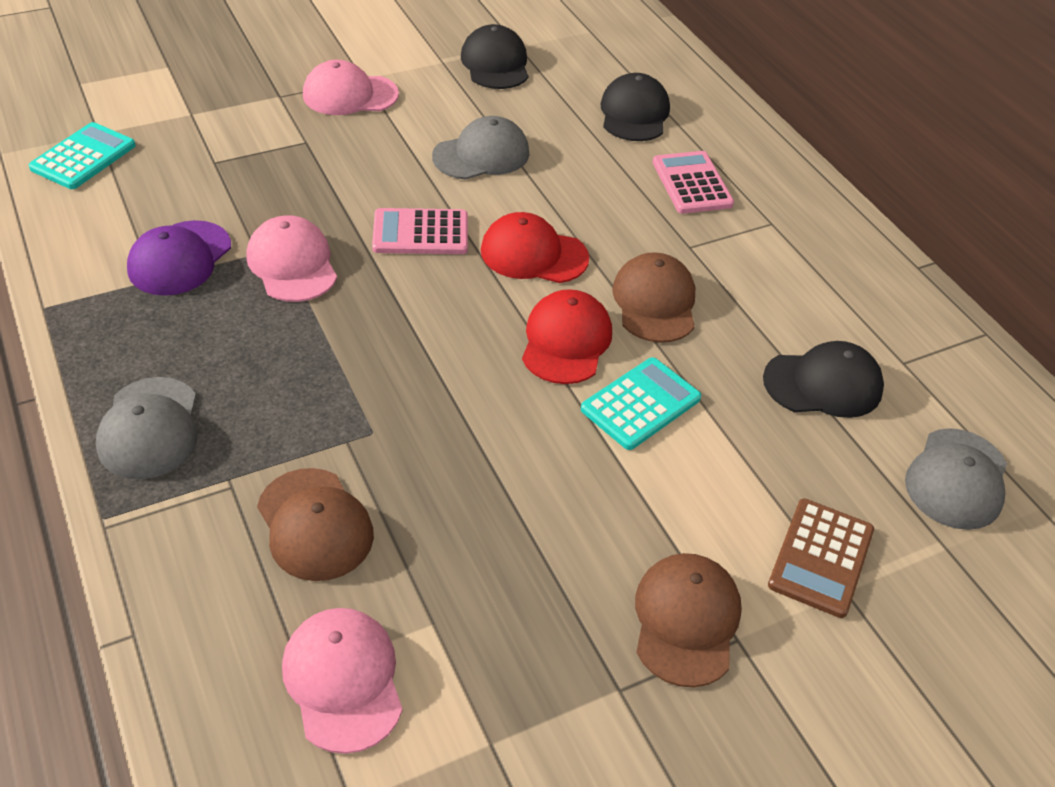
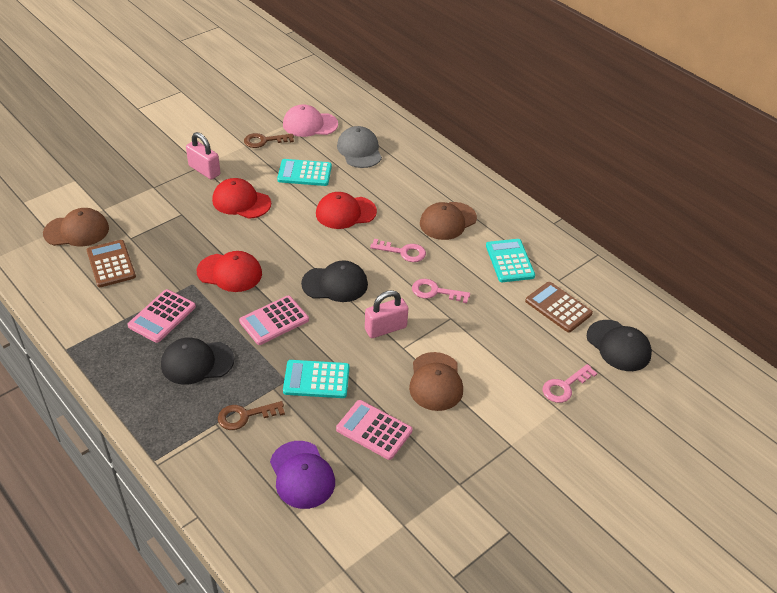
brown calculator: [768,498,874,618] = 1 -> [87,240,136,287] [525,282,593,332] = 2
brown key: none = 0 -> [218,401,285,430] [244,133,294,148] = 2
grey cap: [96,377,197,479] [432,116,529,180] [905,428,1007,530] = 3 -> [337,126,382,168] = 1
pink calculator: [372,208,468,254] [653,151,734,214] = 2 -> [128,289,196,343] [239,296,309,345] [336,400,413,460] = 3
pink cap: [247,215,337,302] [282,608,403,754] [303,60,399,115] = 3 -> [283,104,338,137] = 1
pink key: none = 0 -> [370,239,426,262] [412,279,470,303] [543,364,597,403] = 3
pink padlock: none = 0 -> [186,132,221,180] [365,290,408,338] = 2
red cap: [481,212,589,283] [522,289,612,384] = 2 -> [197,251,262,292] [212,178,271,219] [316,192,377,229] = 3
turquoise calculator: [29,122,136,189] [581,357,701,450] = 2 -> [277,159,332,186] [283,360,349,398] [486,239,535,282] = 3

